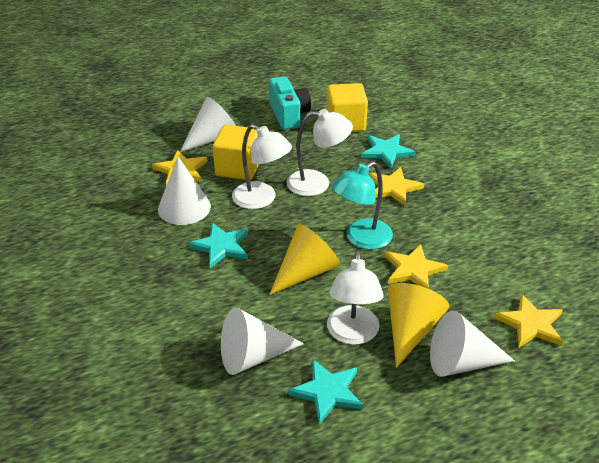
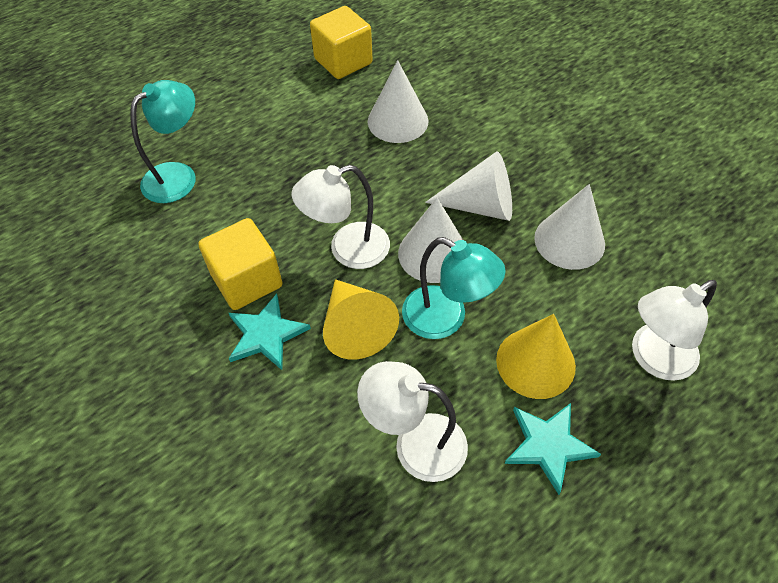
turquoise camera: [269,76,311,130] = 1 -> none = 0
turquoise lamp: [332,161,393,249] = 1 -> [130,80,195,203] [402,237,506,339] = 2
turquoise star: [188,223,248,268] [288,360,363,425] [361,134,415,168] = 3 -> [229,294,311,370] [504,403,601,495] = 2
yellow star: [152,150,208,186] [369,167,424,206] [385,244,448,289] [494,294,563,348] = 4 -> none = 0

